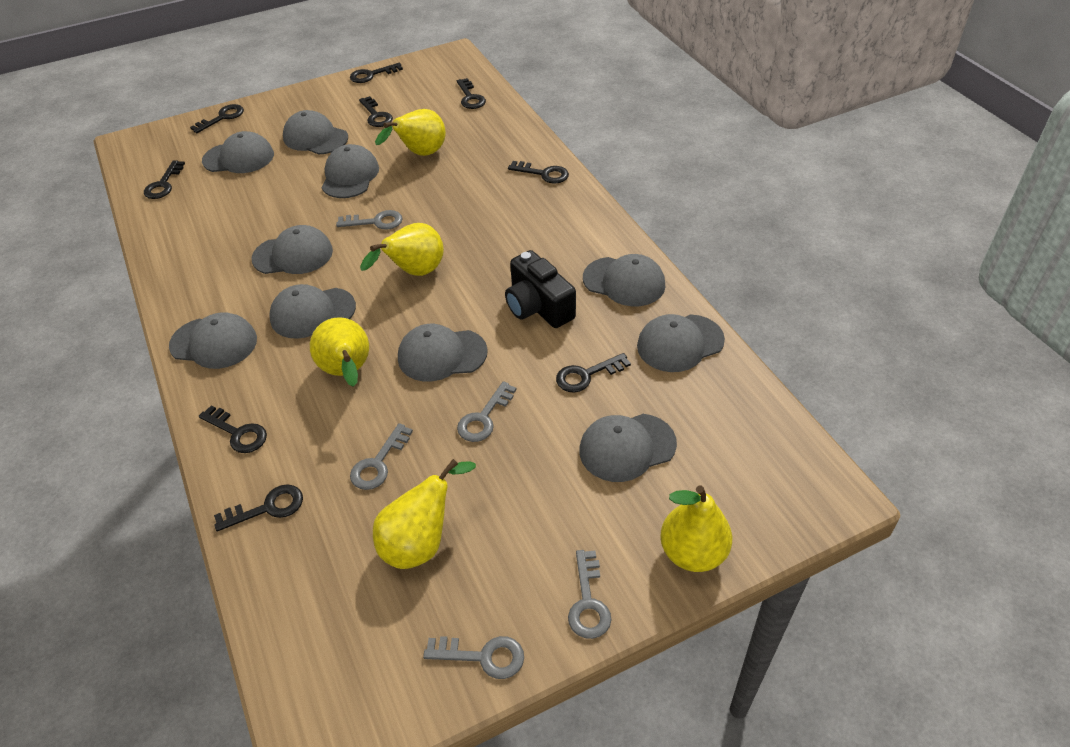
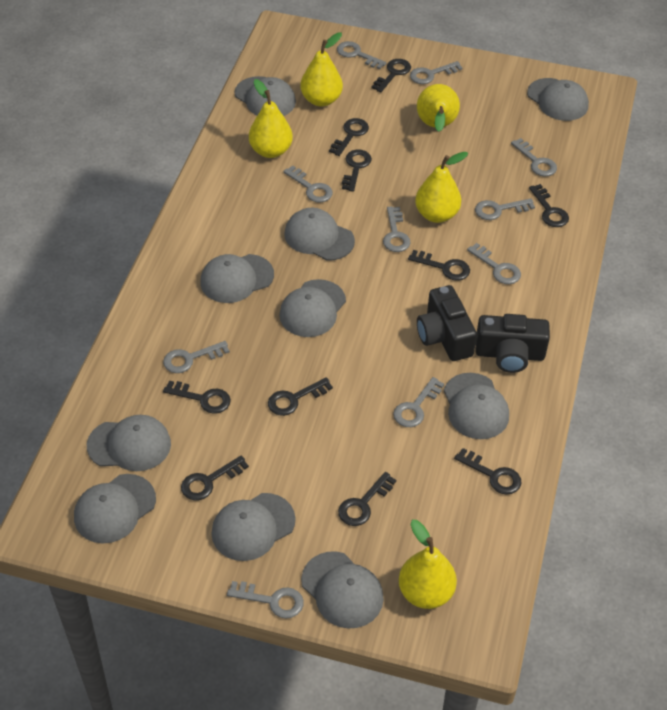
black camera: [505,250,576,328] = 1 -> [417,285,477,361] [475,314,550,373] = 2
black key: [144,160,185,199] [190,104,244,133] [199,405,267,453] [214,484,303,532] [350,63,403,83] [359,96,393,127] [457,78,486,109] [508,161,569,184] [556,353,631,393] = 9 -> [163,381,231,414] [181,455,249,500] [268,377,333,416] [329,118,369,156] [338,472,396,526] [342,150,372,192] [372,59,411,92] [408,250,470,281] [454,448,522,495] [529,184,569,227] = 10
grey key: [336,210,403,230] [350,423,413,490] [423,636,524,679] [457,381,517,442] [568,550,612,639] = 5 -> [163,341,230,373] [227,581,304,618] [283,165,333,202] [337,41,387,69] [383,206,411,252] [393,377,444,427] [410,61,463,84] [467,243,521,284] [475,198,535,220] [511,138,557,177] = 10

